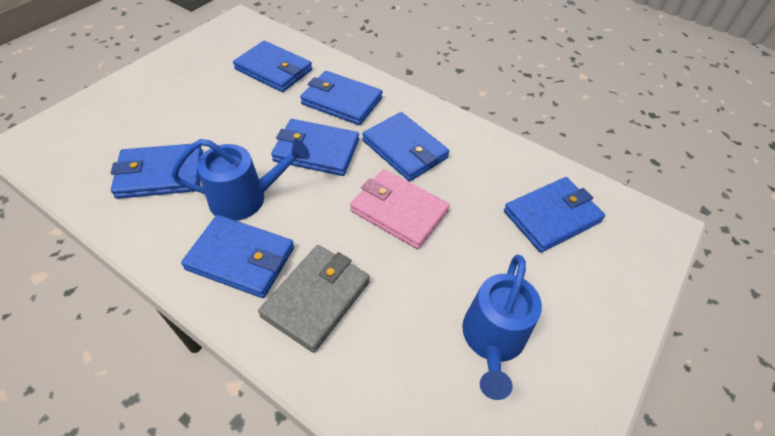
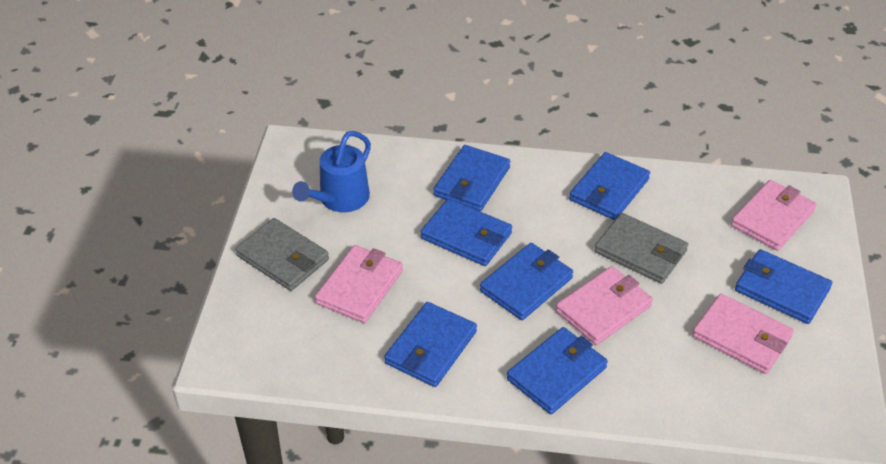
blue watering can: [171,139,310,221] [462,254,542,400] = 2 -> [292,131,371,212] = 1
grey wallet: [258,245,370,353] = 1 -> [235,218,329,291] [594,213,688,284] = 2
pink wallet: [350,169,450,249] = 1 -> [315,245,403,323] [556,266,653,345] [692,294,794,374] [731,180,817,251] = 4

